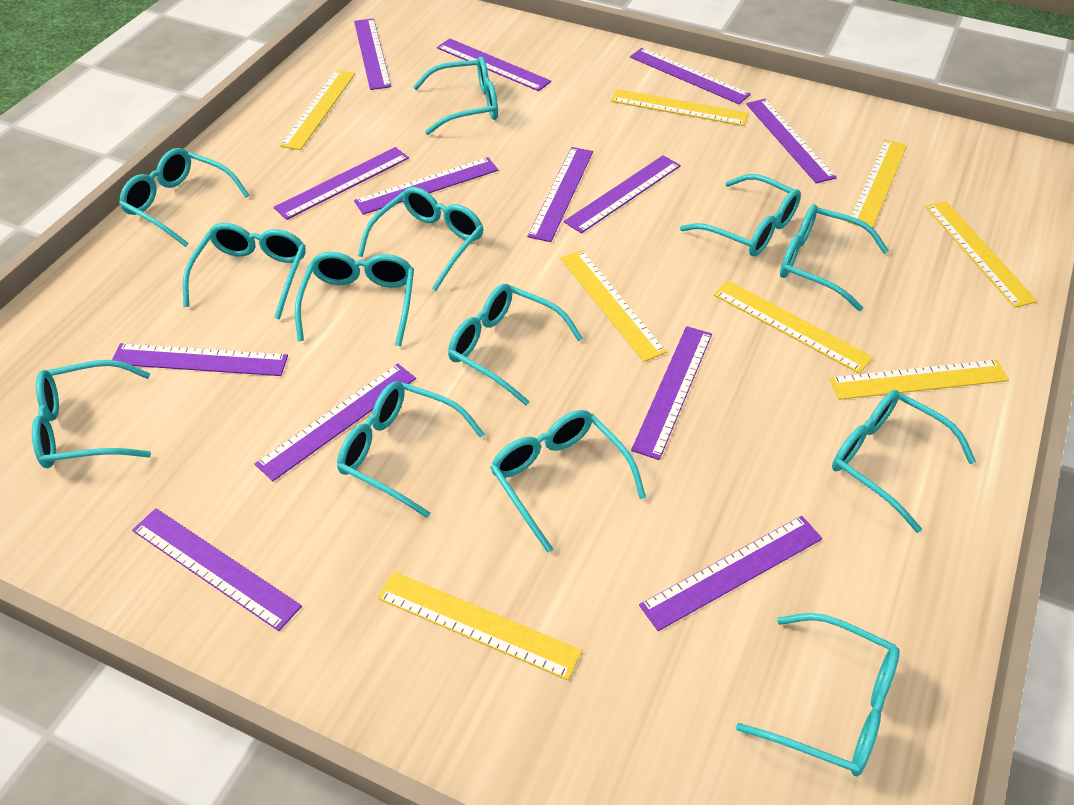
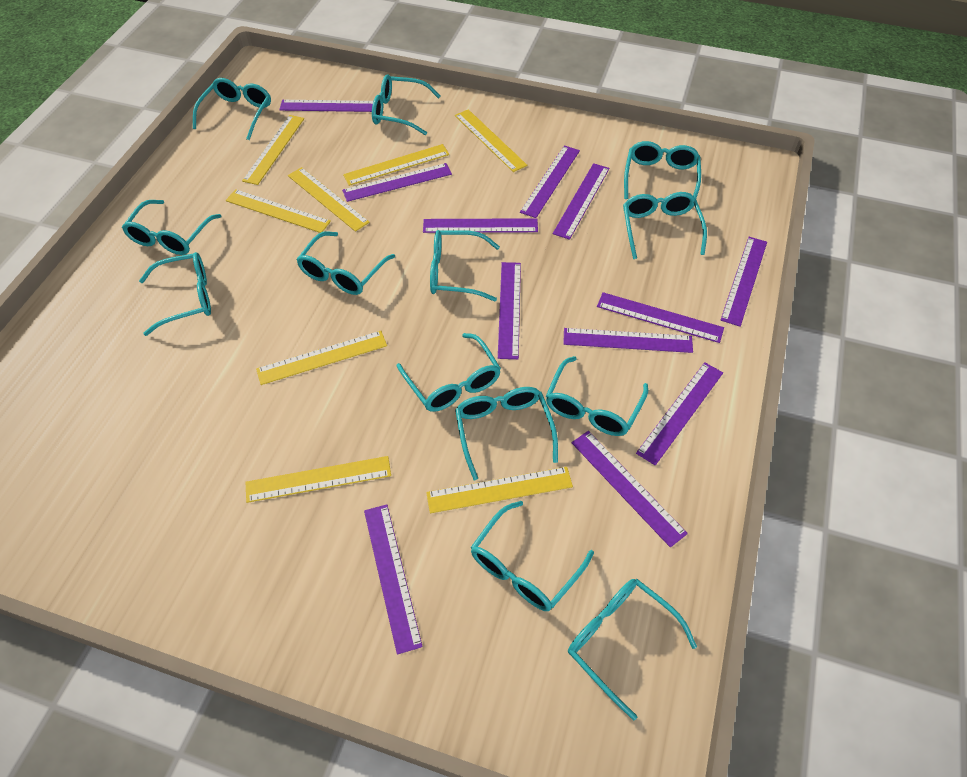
purple ruler: [112,343,288,376] [132,508,302,631] [255,363,416,481] [273,147,409,220] [354,18,391,90] [354,157,498,215] [437,39,551,91] [528,147,593,242] [564,155,681,234] [630,48,751,104] [631,326,712,460] [639,516,822,631] [746,99,837,183] = 13 -> [279,100,373,112] [342,163,452,202] [364,504,423,655] [423,218,538,233] [498,262,521,359] [520,145,580,218] [553,163,610,240] [563,328,693,353] [572,431,688,547] [597,292,724,343] [636,362,723,465] [721,237,767,326] = 12

